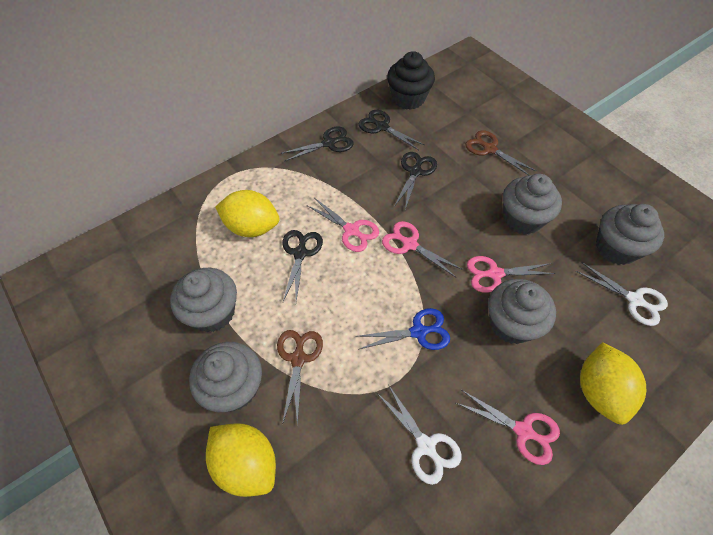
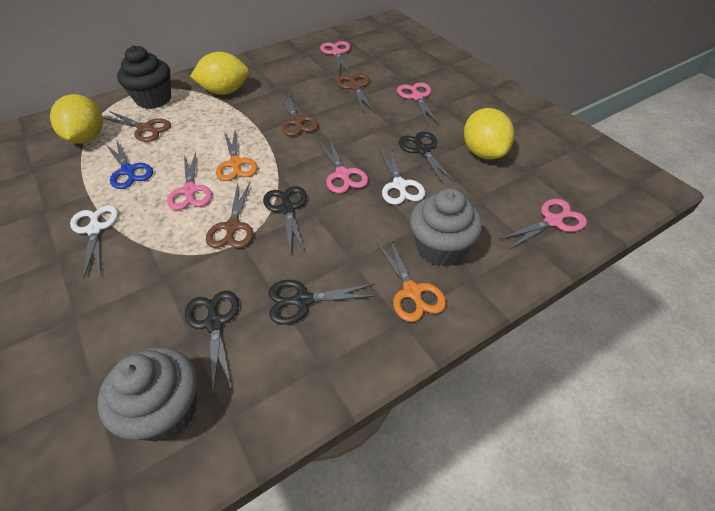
brown scissors: [277,330,323,426] [465,130,536,175] = 2 -> [103,111,171,142] [206,182,253,248] [279,93,319,136] [336,73,374,112] = 4
grey cupcake: [170,268,237,332] [189,342,262,412] [488,279,556,344] [503,174,562,235] [596,204,664,265] = 5 -> [97,347,197,442] [410,188,482,266] = 2
orange scissors: none = 0 -> [216,131,257,181] [376,237,446,322] = 2
pink scissors: [307,198,379,252] [382,221,462,277] [456,390,560,465] [467,256,556,293] = 4 -> [167,152,212,210] [319,138,368,193] [320,41,350,73] [397,83,438,124] [499,199,587,250] = 5

